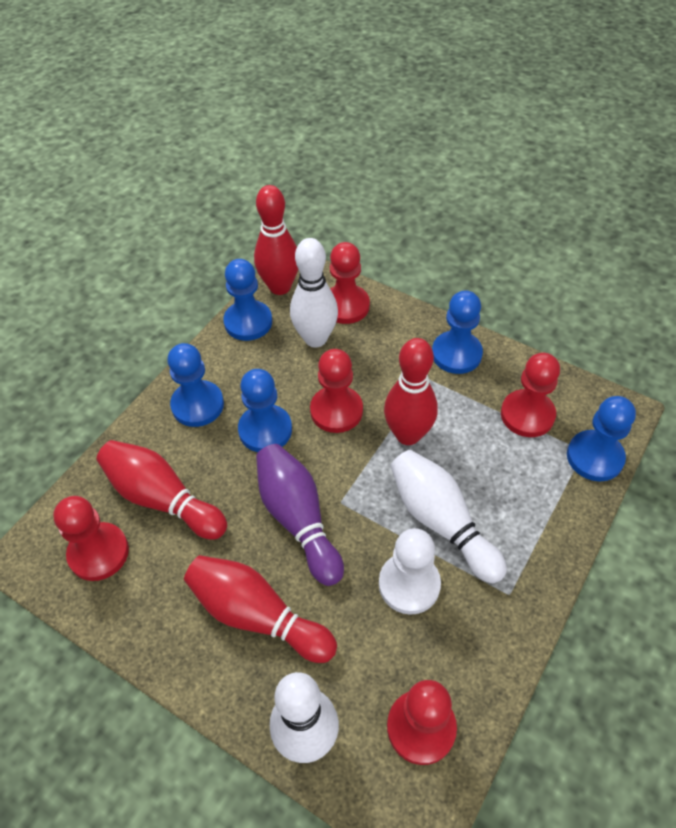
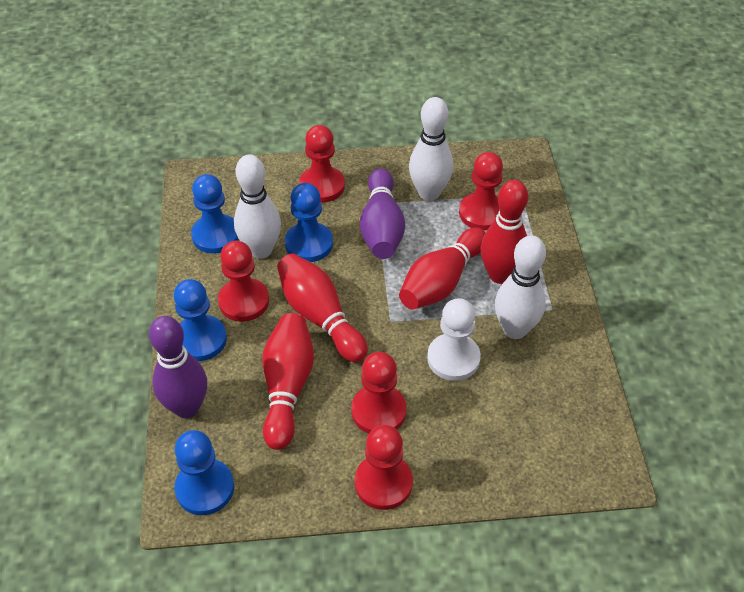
blue pawn: [167,343,224,427] [223,259,272,341] [238,369,292,452] [432,290,483,374] [567,396,636,481] = 5 -> [174,279,227,361] [174,430,234,515] [191,174,239,254] [285,183,333,262] = 4
purple bowling pin: [256,444,344,586] = 1 -> [149,316,207,418] [360,168,405,259] = 2

